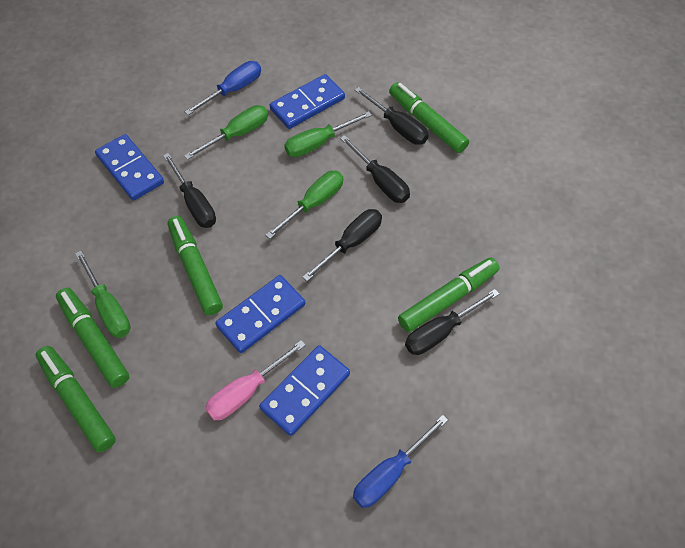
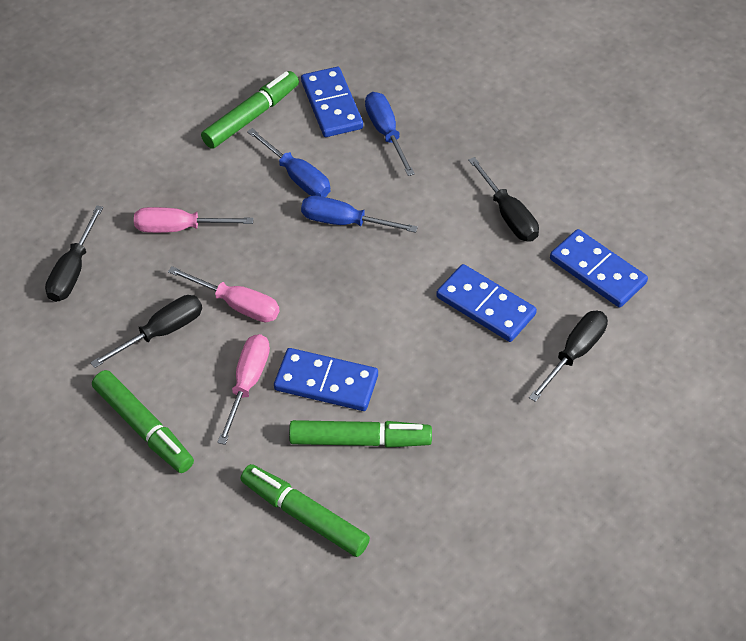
black screwdriver: [163,153,216,228] [302,209,382,281] [340,135,410,203] [355,87,429,145] [405,289,499,355] = 5 -> [45,205,103,302] [90,295,202,368] [468,157,539,242] [529,311,608,402] = 4
blue screwdriver: [185,61,261,115] [353,415,448,508] = 2 -> [247,128,330,197] [301,196,418,233] [365,92,415,176] = 3
green marker: [36,346,116,452] [56,288,129,388] [168,216,223,315] [389,82,469,153] [398,257,499,332] = 5 -> [92,370,194,473] [201,71,299,149] [240,464,370,557] [289,420,432,448] = 4
green screwdriver: [75,251,131,338] [184,105,268,160] [265,171,343,239] [284,111,372,157] = 4 -> none = 0
pink screwdriver: [205,340,306,420] = 1 -> [134,207,253,233] [168,266,279,322] [217,334,270,445] = 3

